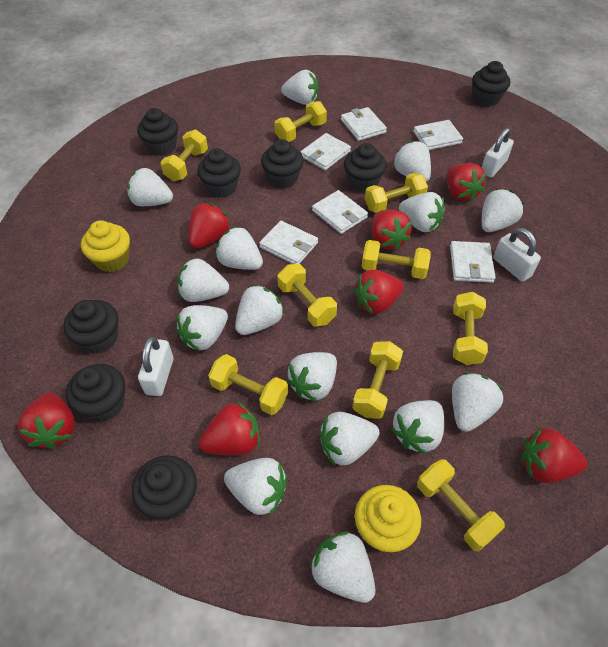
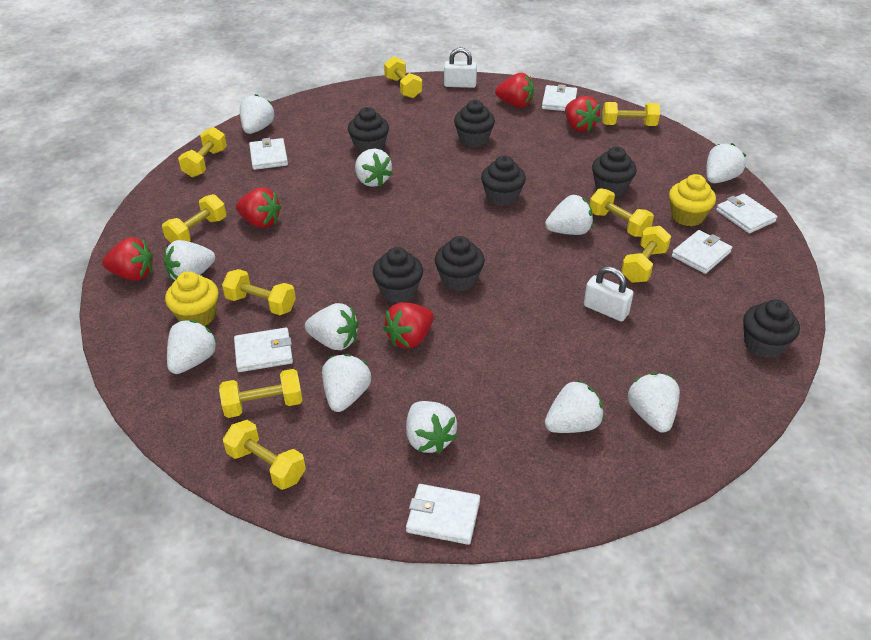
black cupcake: [64,300,118,354] [66,364,125,422] [132,455,197,520] [137,108,178,156] [197,148,241,198] [261,139,304,188] [344,143,387,193] [472,61,510,107] = 8 -> [348,107,389,153] [373,247,423,303] [435,236,485,292] [454,100,495,147] [481,155,526,206] [592,146,637,197] [743,299,800,358] = 7
red strawberry: [18,392,75,449] [189,203,230,248] [199,402,260,455] [354,270,404,314] [372,210,412,251] [447,163,486,202] [521,428,587,483] = 7 -> [102,237,153,281] [236,187,281,228] [383,302,434,349] [495,73,534,108] [565,96,600,132] = 5
white padlock: [138,337,174,396] [482,128,514,177] [493,228,541,282] = 3 -> [444,47,477,88] [584,266,633,321] = 2
white strawberry: [127,168,173,206] [176,305,228,351] [178,259,229,302] [215,226,263,270] [224,458,287,515] [235,284,284,335] [281,70,319,105] [286,352,337,402] [309,531,375,603] [319,412,380,465] [391,400,444,454] [393,141,431,182] [399,192,445,232] [452,372,504,432] [482,189,524,232] = 15 -> [164,240,215,280] [167,320,218,374] [240,94,275,134] [305,303,359,350] [322,354,371,412] [355,149,393,187] [406,401,458,454] [545,195,593,235] [545,380,604,433] [628,372,680,433] [706,143,746,183] = 11

